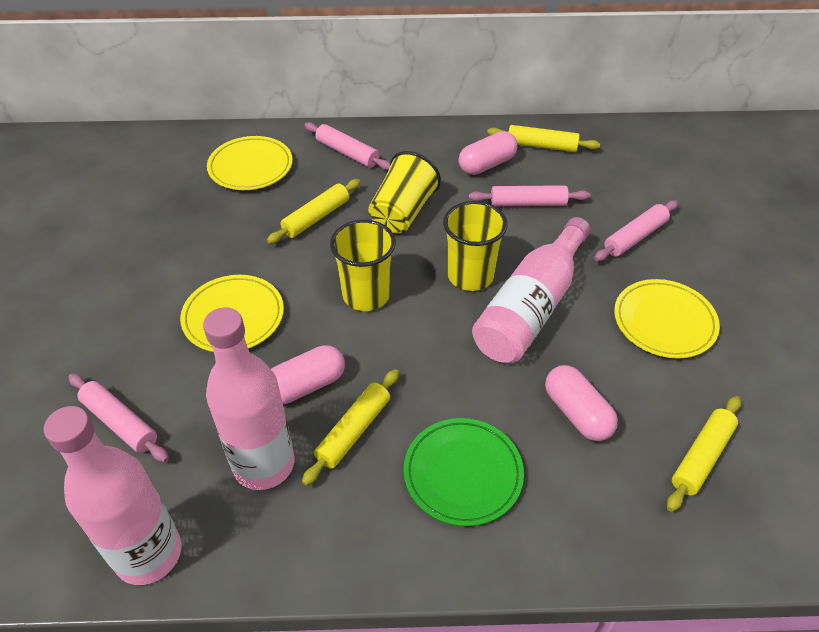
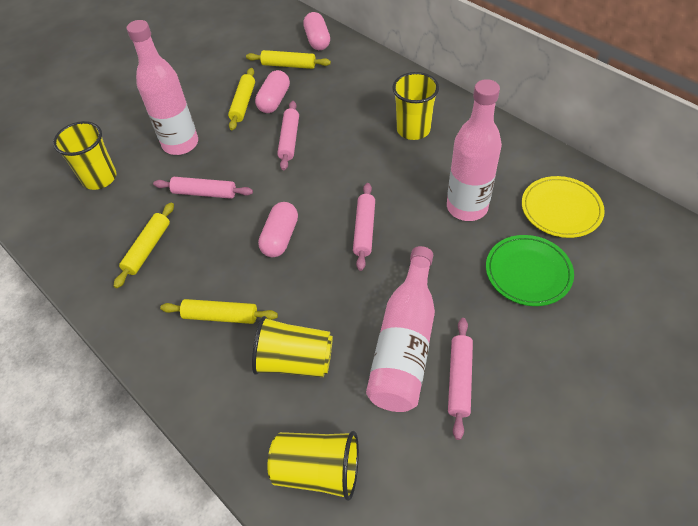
yellow cup: [330,220,396,311] [368,151,441,233] [443,201,507,291] = 3 -> [53,121,117,190] [252,316,333,377] [267,431,359,501] [392,72,439,140] = 4
yellow plate: [180,275,284,352] [207,136,293,190] [614,279,720,359] = 3 -> [522,176,605,238] = 1

